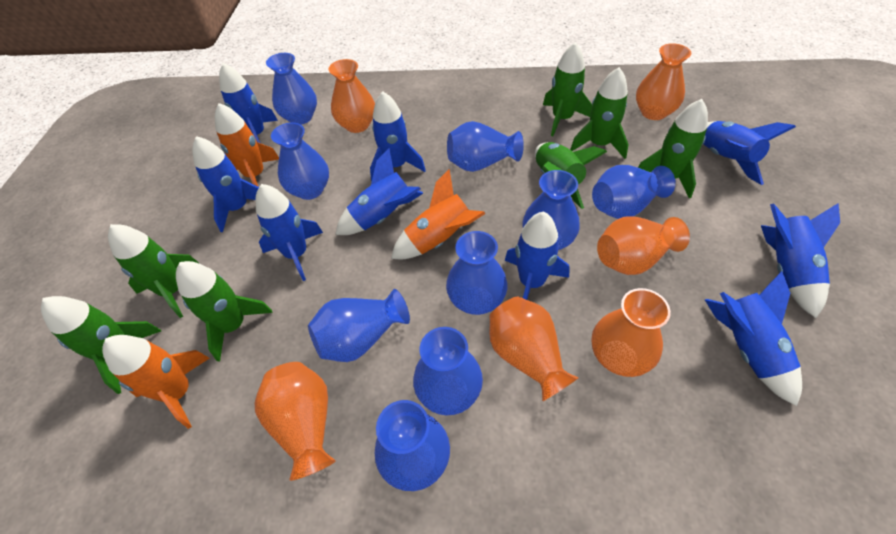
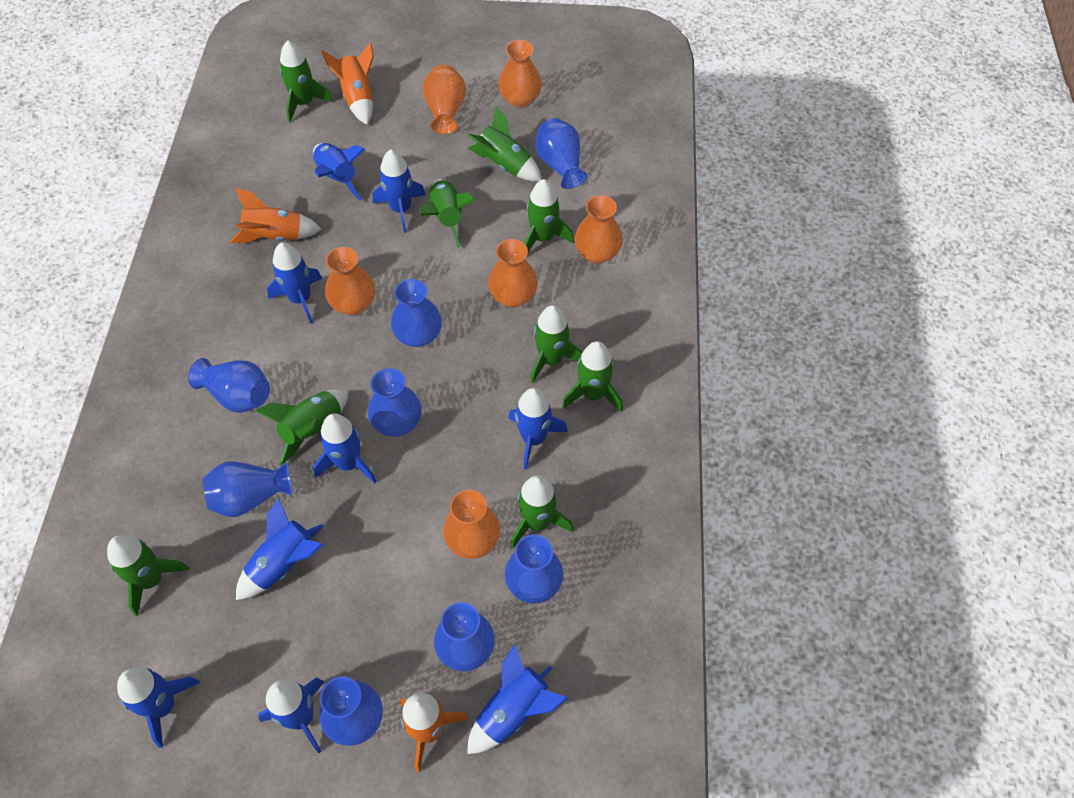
blue vase: [266,53,317,125] [271,123,329,200] [308,289,410,362] [375,400,450,491] [413,327,483,415] [446,231,507,315] [447,121,524,172] [522,170,580,250] [592,165,676,219] = 9 -> [188,358,270,413] [202,461,292,517] [319,676,383,746] [368,368,422,437] [391,279,442,347] [434,602,495,672] [505,534,563,604] [535,118,587,189] = 8
green rocket: [41,296,161,394] [108,224,200,318] [176,261,273,361] [535,142,607,209] [543,42,592,136] [570,67,629,159] [638,99,708,198] = 7 -> [107,535,189,616] [255,389,348,465] [280,40,333,122] [420,179,475,248] [467,107,542,181] [511,475,574,548] [524,179,574,252] [531,305,583,383] [562,341,623,412] = 9

